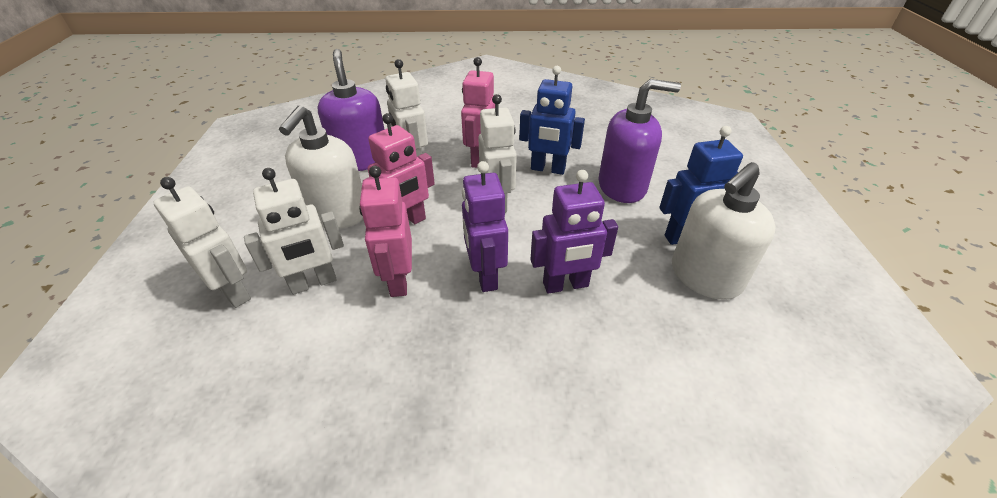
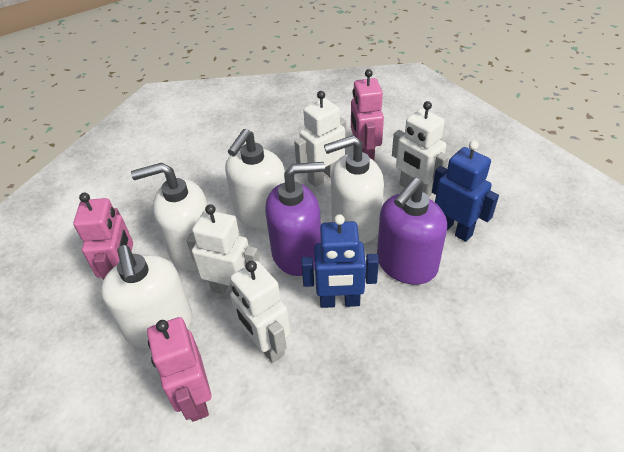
purple robot: [462,161,508,292] [530,170,618,294] = 2 -> none = 0
white soap dispenser: [279,105,363,229] [672,162,776,300] = 2 -> [101,245,192,349] [131,163,208,272] [225,129,285,230] [324,135,384,244] = 4

